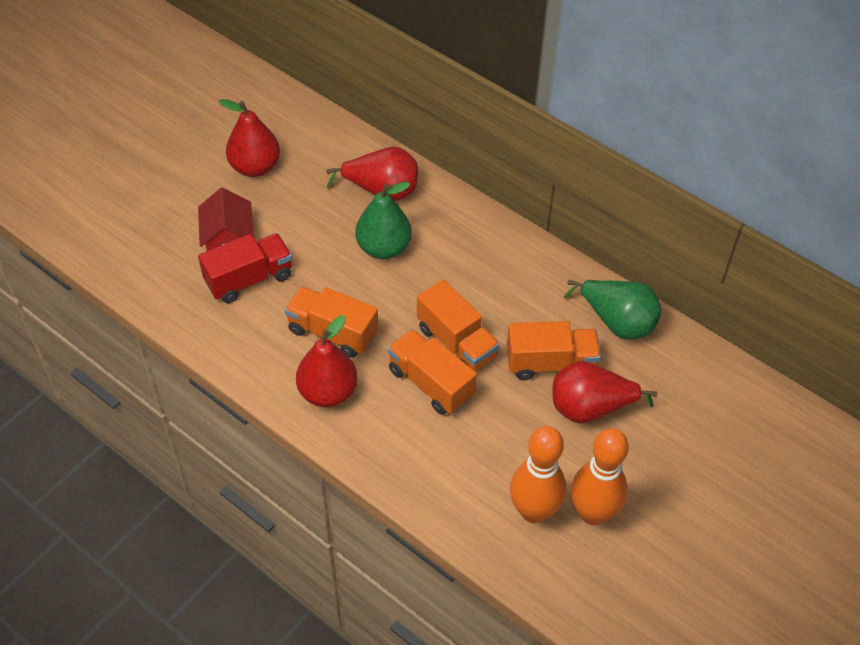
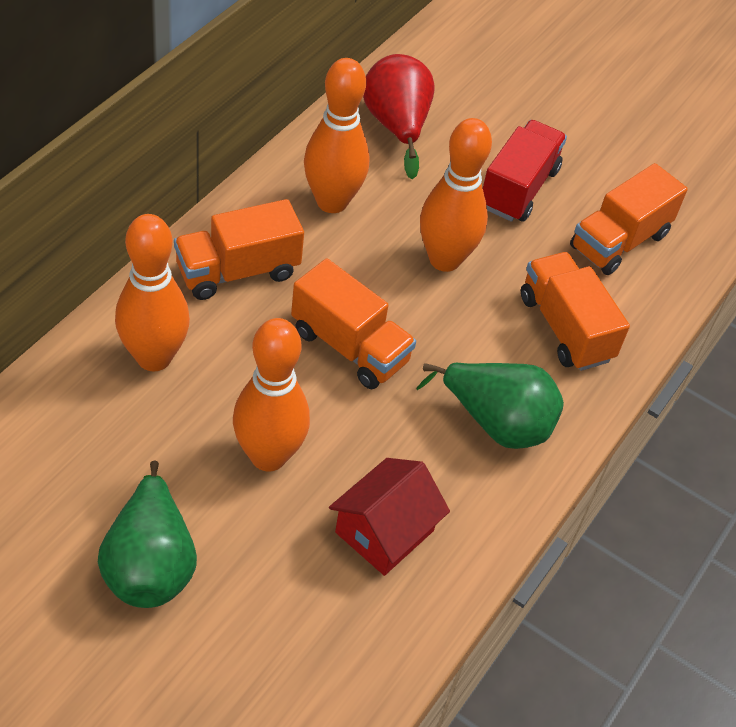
orange bowling pin: [510,426,566,523] [571,428,629,525] = 2 -> [115,214,190,371] [233,318,310,471] [304,58,369,213] [420,118,492,272] = 4
red pear: [219,99,280,177] [296,315,358,407] [326,147,418,201] [552,361,658,423] = 4 -> [363,54,435,179] = 1

